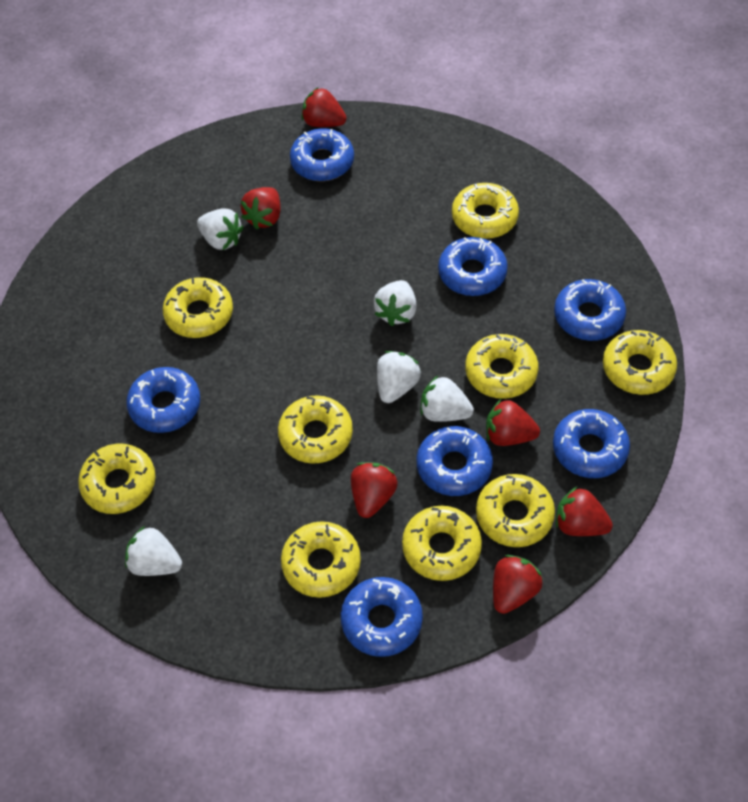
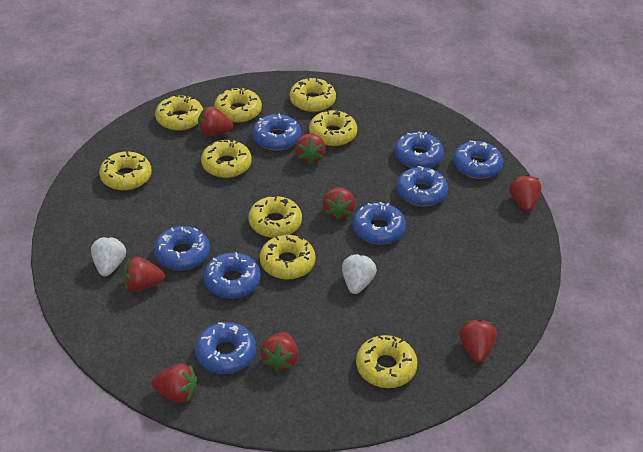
blue donut: [126,367,200,433] [290,128,354,181] [341,577,423,657] [417,426,493,496] [438,237,508,296] [553,409,630,478] [554,279,626,341] = 7 -> [154,226,210,270] [195,322,256,374] [203,252,261,299] [252,113,301,151] [352,202,406,245] [394,131,444,168] [396,166,448,206] [453,141,503,179] = 8
red strawberry: [240,187,281,229] [301,87,347,127] [351,462,398,518] [486,399,540,446] [493,555,543,614] [556,487,613,536] = 6 -> [123,257,165,292] [152,364,197,403] [198,106,233,136] [261,332,298,372] [295,133,326,165] [322,187,355,220] [459,319,497,363] [509,174,541,212] = 8
white strawberry: [125,526,182,576] [197,208,244,250] [374,280,417,326] [377,351,421,403] [421,376,474,422] = 5 -> [91,236,126,277] [342,254,377,294] = 2

